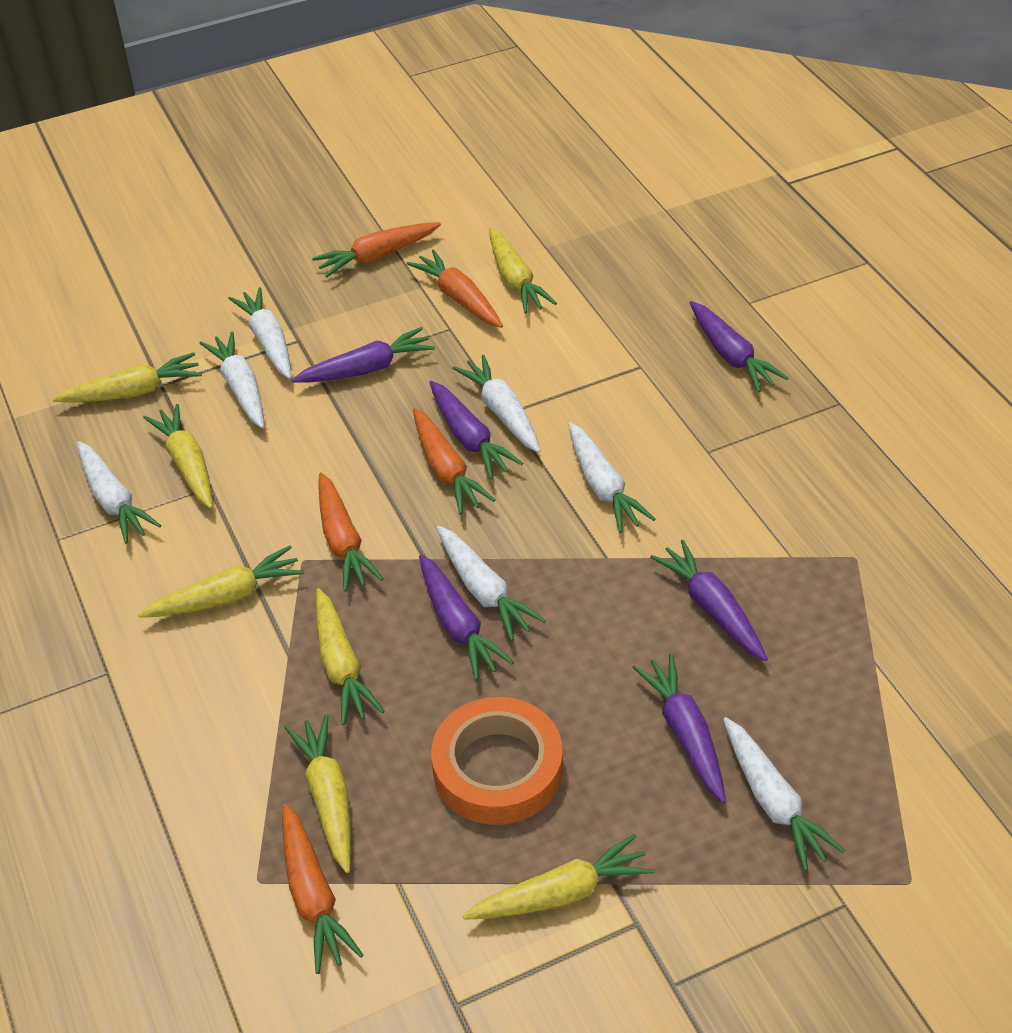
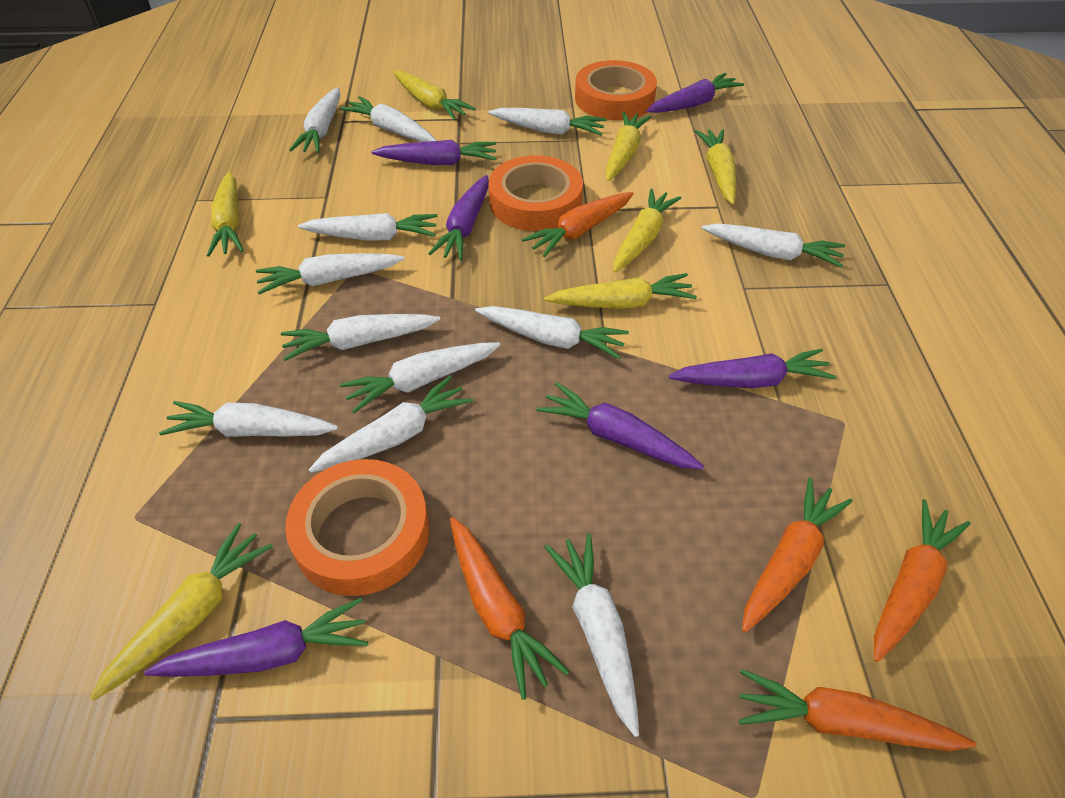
orange tape: [431,697,563,825] = 1 -> [285,459,429,596] [489,155,583,231] [575,60,657,120] = 3
white carrot: [77,441,161,544] [199,331,264,428] [228,287,291,379] [437,526,546,641] [452,355,541,453] [568,422,655,533] [723,717,845,871] = 7 -> [159,401,338,437] [256,253,404,294] [281,314,440,361] [289,87,340,153] [298,213,437,241] [309,375,473,473] [340,96,437,142] [340,342,500,413] [475,306,629,359] [488,108,606,135] [545,533,639,737] [702,223,845,268] = 12

